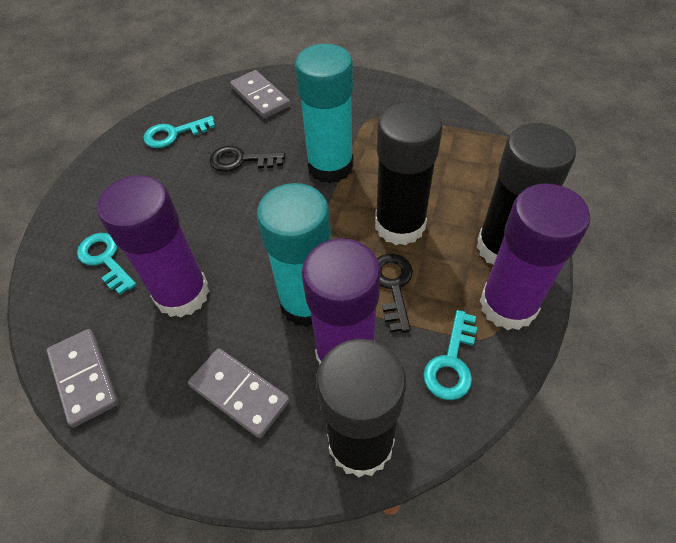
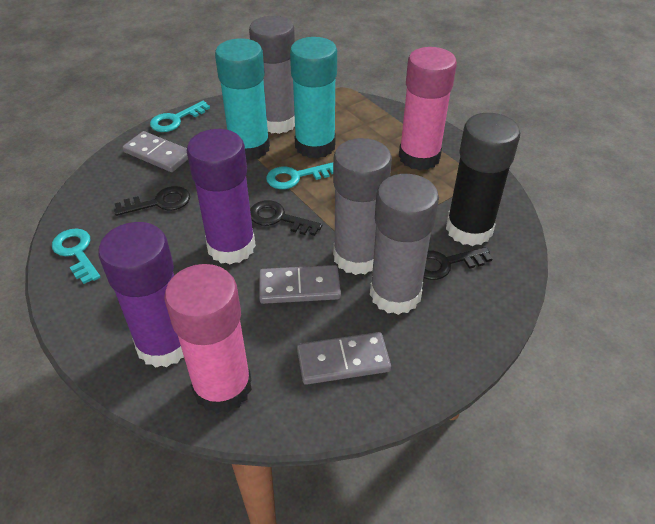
black glue stick: [316,339,406,478] [375,102,443,245] [477,123,576,265] = 3 -> [446,113,520,246] = 1
black key: [210,145,285,172] [377,254,413,333] = 2 -> [114,186,190,216] [250,200,323,236] [423,247,493,280] = 3
grey glue stick: none = 0 -> [249,16,295,134] [333,138,392,275] [370,174,439,315] = 3
pink glue stick: none = 0 -> [165,264,252,414] [399,47,457,170] = 2
purple glue stick: [97,175,209,318] [302,238,381,365] [480,184,590,330] = 3 -> [98,222,184,368] [187,129,256,264] = 2

